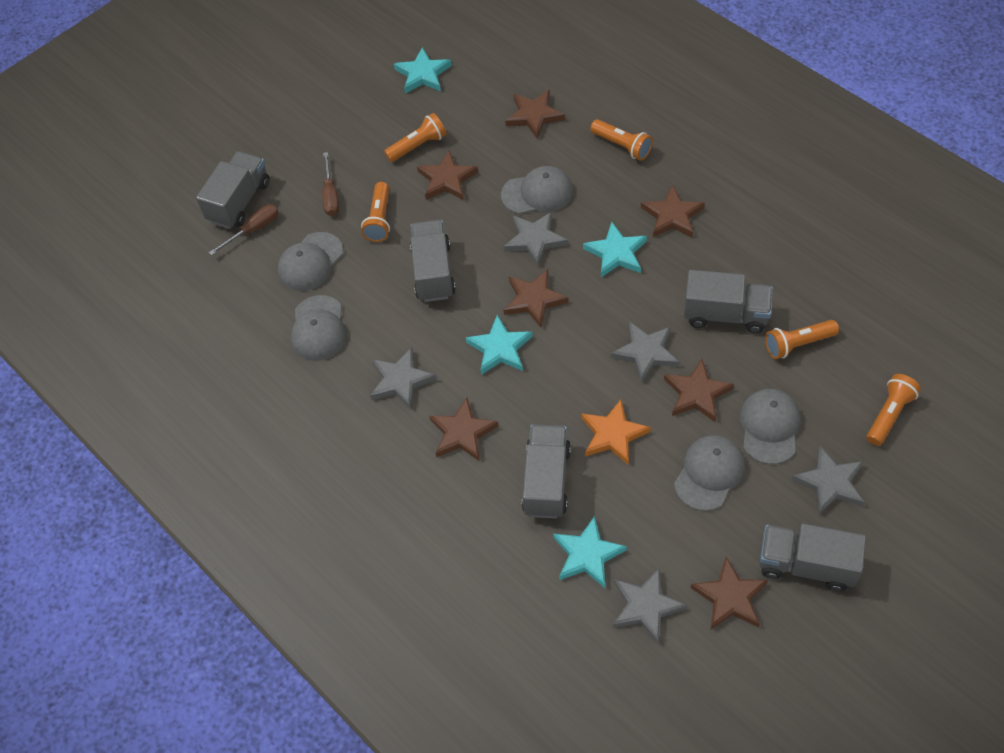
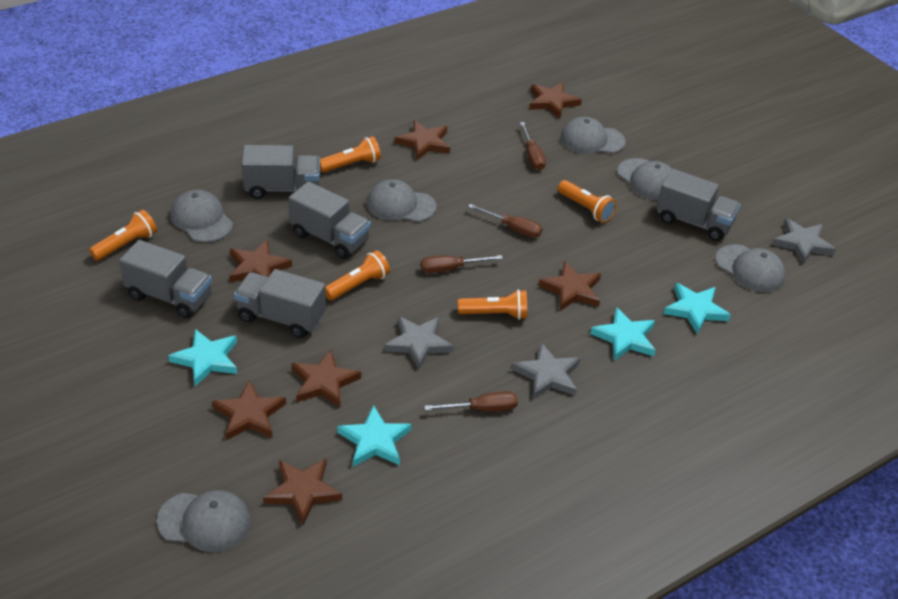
brown screwdriver: [209,204,279,255] [322,152,339,216] = 2 -> [421,255,503,273] [424,391,518,411] [468,204,542,238] [520,122,546,170] = 4
grey cap: [278,232,343,291] [291,295,347,361] [501,166,573,214] [674,435,745,511] [740,389,801,464] = 5 -> [157,490,250,552] [171,190,233,242] [366,179,436,222] [560,117,626,154] [617,158,672,200] [715,244,785,292] = 6
grey star: [370,347,437,409] [504,212,568,266] [611,322,679,383] [613,568,687,644] [791,446,865,515] = 5 -> [384,316,454,369] [512,343,580,399] [772,218,836,264] = 3
orange star: [581,400,651,465] = 1 -> none = 0

